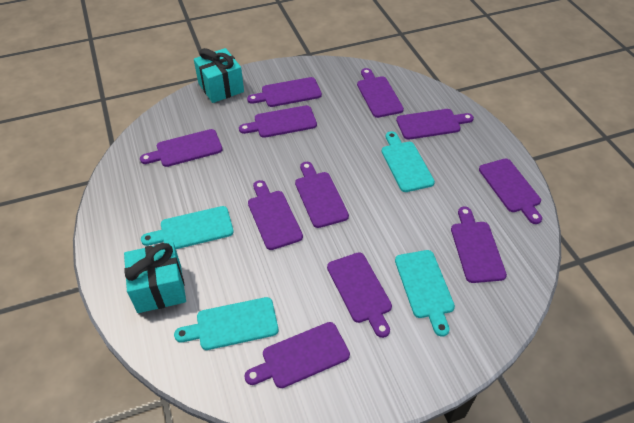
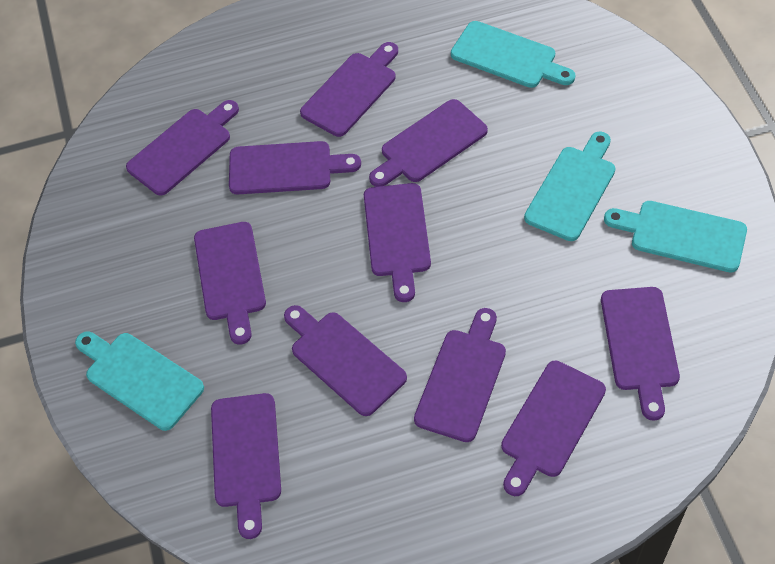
turquoise gift: [124,242,186,313] [194,48,244,103] = 2 -> none = 0

